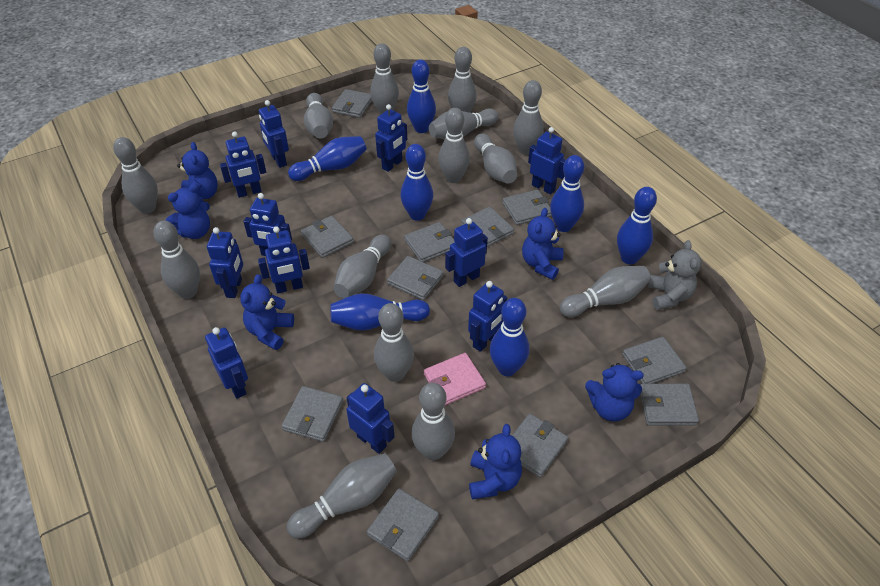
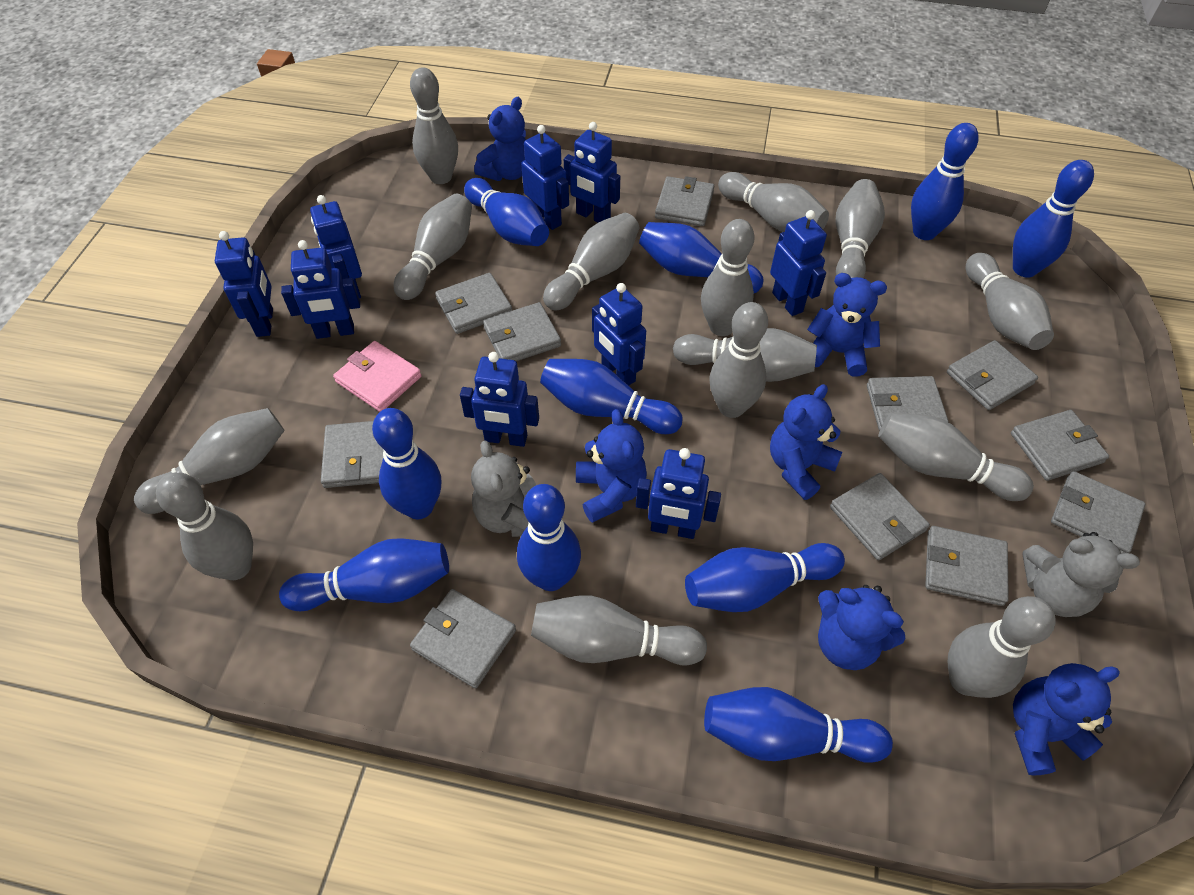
blue bowling pin: [288,136,367,181] [330,293,430,331] [400,144,433,221] [407,59,436,133] [490,298,529,376] [550,155,584,232] [617,187,657,264] = 7 -> [279,538,449,611] [372,408,441,519] [464,178,549,246] [517,484,581,591] [540,359,683,434] [639,222,764,293] [685,543,845,612] [704,687,893,763] [911,123,979,240] [1013,160,1094,278] = 10
blue robot: [205,327,248,399] [207,227,243,298] [220,131,266,198] [243,193,292,256] [258,226,310,293] [259,100,289,168] [346,383,395,454] [375,104,407,172] [445,218,488,287] [468,281,507,352] [528,127,566,195] = 11 -> [215,231,273,337] [281,240,360,339] [310,195,362,298] [460,352,539,447] [521,125,569,230] [564,122,620,222] [592,283,646,386] [636,448,721,539] [770,210,827,316] = 9
grey teddy bear: [648,240,701,310] = 1 -> [471,440,536,537] [1022,532,1140,617] = 2

